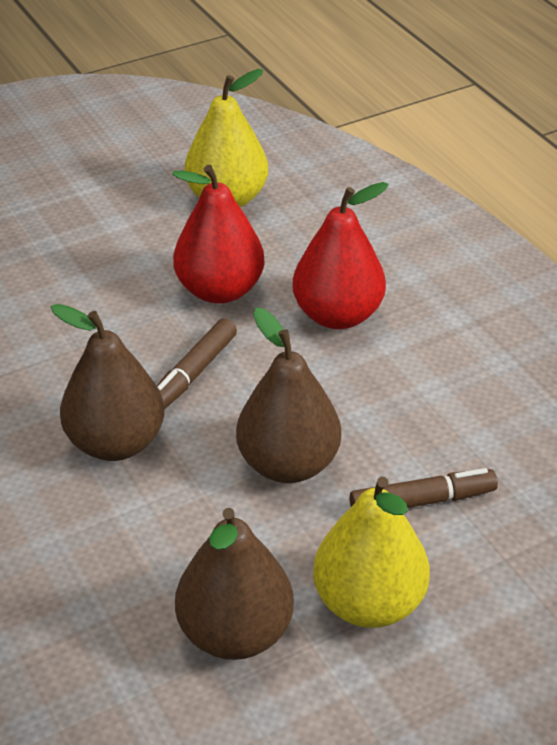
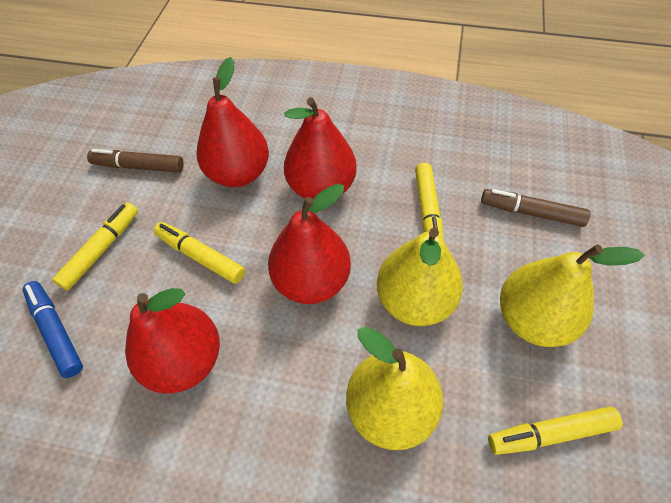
blue marker: none = 0 -> [23,281,83,378] = 1
brown pear: [51,304,164,461] [175,508,294,660] [236,308,341,483] = 3 -> none = 0
red pear: [172,165,265,304] [292,182,389,329] = 2 -> [125,288,220,394] [196,57,269,187] [268,184,351,304] [284,97,357,199] = 4
yellow marker: none = 0 -> [52,202,138,291] [154,222,245,284] [415,163,443,238] [488,406,623,455] = 4
yellow pear: [184,69,268,207] [313,477,430,628] = 2 -> [346,327,443,450] [377,228,463,326] [500,244,644,347] = 3

